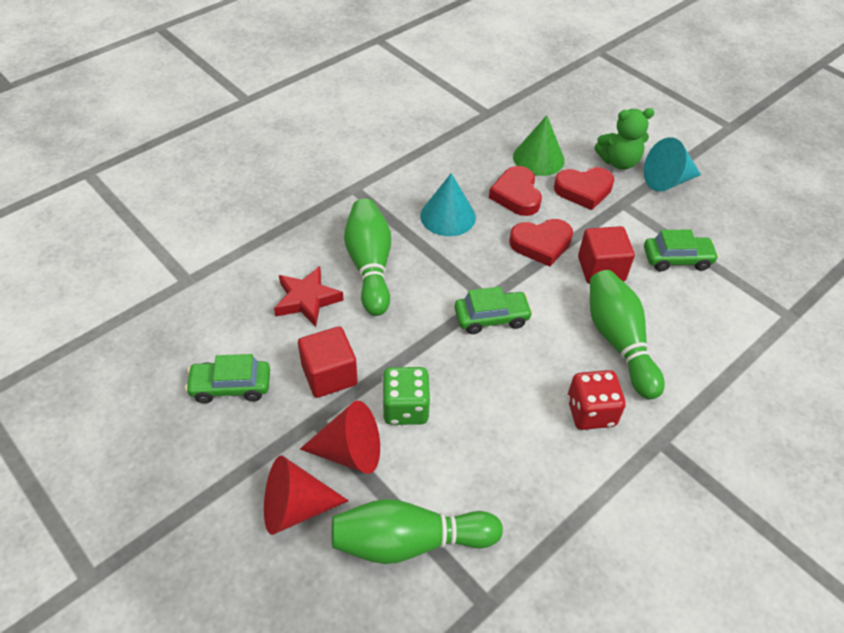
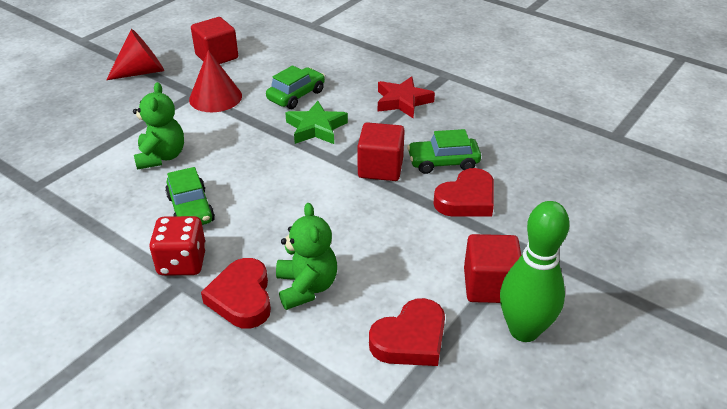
green bowling pin: [332,499,503,564] [344,199,391,316] [590,270,665,400] = 3 -> [500,201,570,342] = 1
green cone: [513,115,565,176] = 1 -> none = 0
green dice: [382,367,431,425] = 1 -> none = 0
green star: none = 0 -> [285,101,348,144] = 1
green teddy bear: [594,108,655,170] = 1 -> [133,82,184,170] [276,203,337,310] = 2
red cube: [298,326,358,398] [578,226,635,284] = 2 -> [191,17,238,64] [357,122,405,181] [464,234,521,303] = 3
turquoise cone: [420,173,476,236] [644,137,701,191] = 2 -> none = 0

